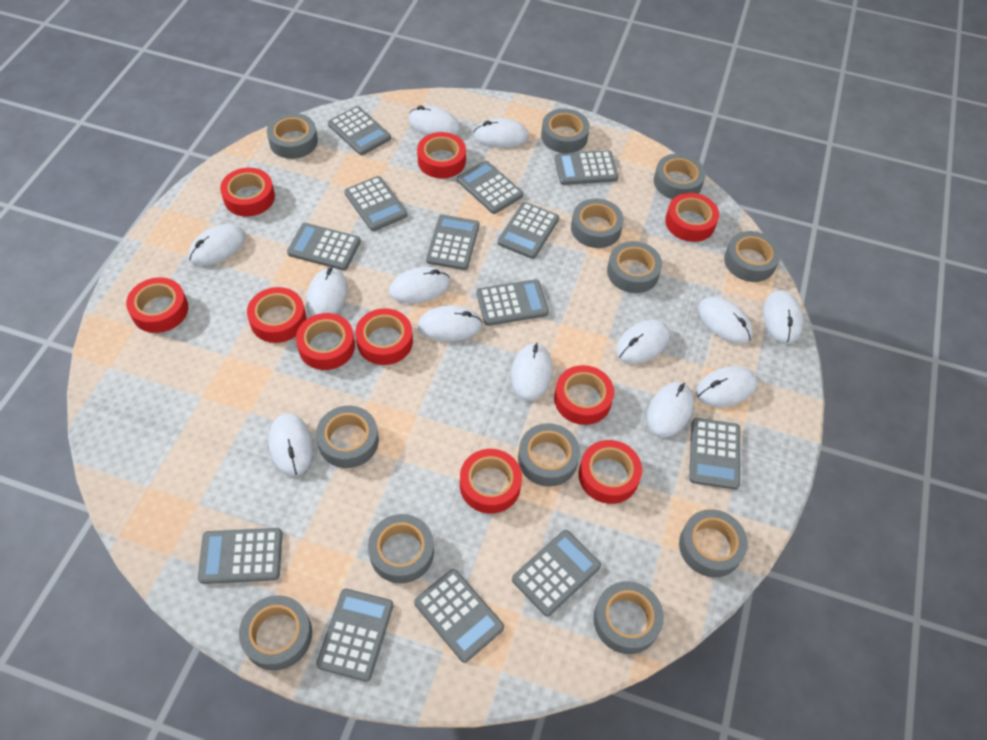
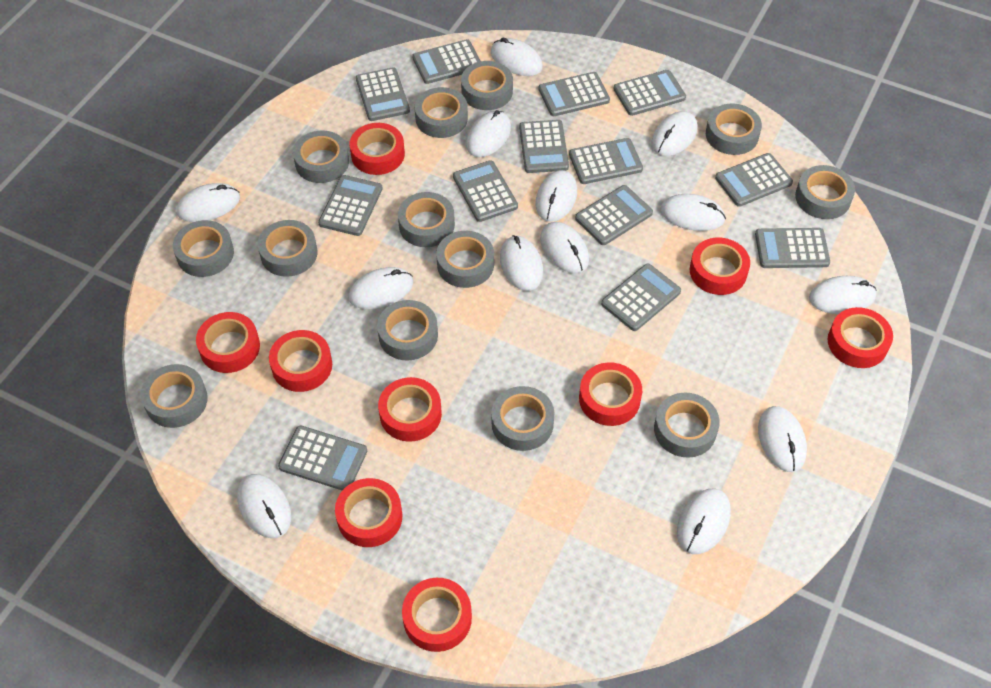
grey tape: [239,595,312,670] [267,113,318,159] [316,406,379,468] [368,514,434,583] [518,423,580,487] [541,109,590,153] [571,198,624,248] [593,581,664,654] [607,241,662,293] [654,154,706,199] [679,509,748,577] [724,231,781,282] = 12 -> [141,364,208,428] [173,220,234,277] [258,220,317,277] [293,130,349,183] [377,300,438,361] [398,192,455,247] [415,87,468,138] [436,231,494,288] [461,61,513,110] [491,386,554,451] [654,393,720,458] [706,103,762,155] [795,165,855,219] = 13
red tape: [126,277,188,333] [220,168,275,216] [247,287,306,343] [296,313,355,370] [355,308,413,365] [417,132,466,179] [460,449,522,514] [554,365,614,425] [579,440,642,504] [665,193,719,242] = 10 -> [196,312,260,373] [269,330,332,392] [335,478,402,547] [350,123,405,175] [378,377,442,442] [402,578,472,652] [579,363,642,426] [690,238,750,295] [828,307,893,368] = 9

